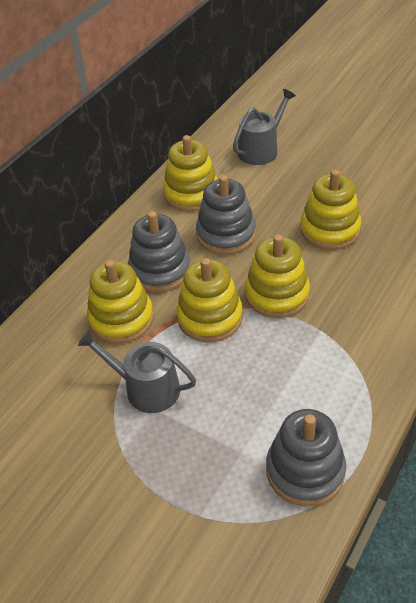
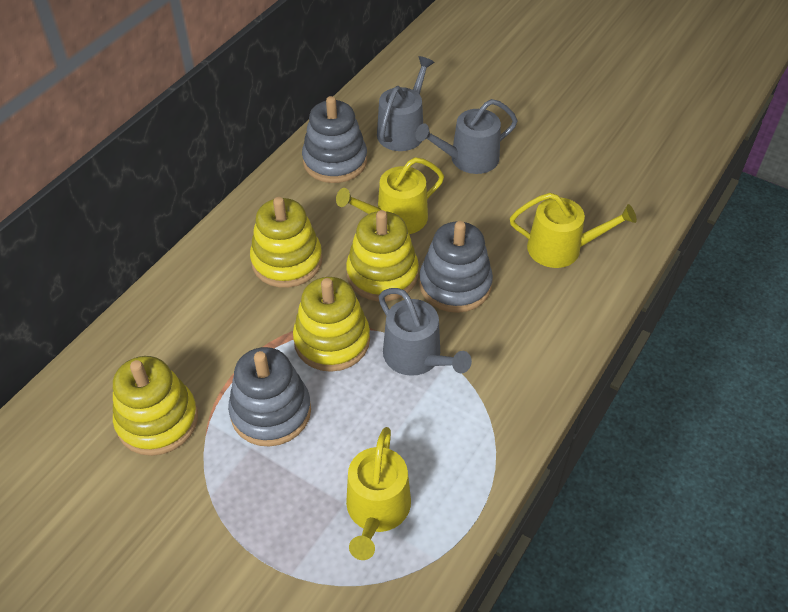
grey watering can: [78,330,196,413] [233,89,296,165] = 2 -> [377,56,435,151] [379,288,472,376] [415,99,518,174] = 3
yellow stacking toy: [87,260,154,344] [163,135,218,212] [176,258,243,342] [245,234,310,318] [300,170,361,250] = 5 -> [113,356,198,456] [250,197,322,288] [293,277,370,372] [346,210,419,302] = 4
yellow watering can: none = 0 -> [336,157,444,234] [346,427,411,560] [510,193,637,268] = 3

